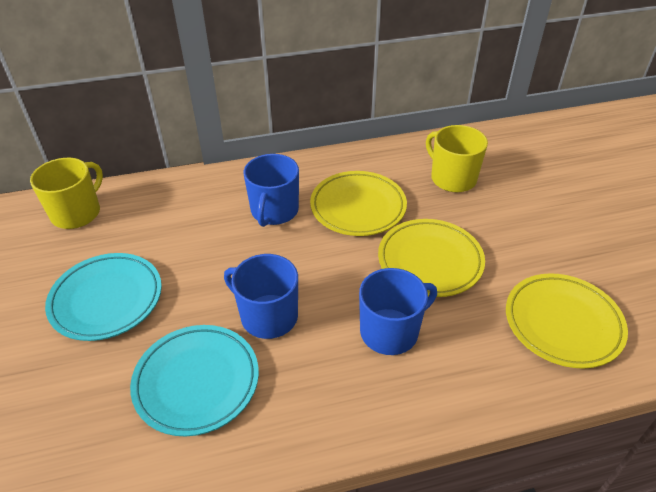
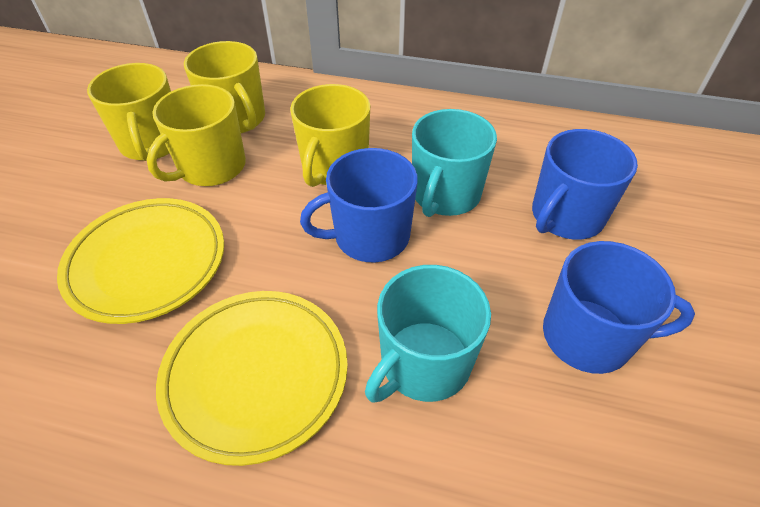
turquoise mug: none = 0 -> [365,265,491,403] [412,109,497,217] = 2
turquoise plate: [45,253,162,341] [130,325,259,437] = 2 -> none = 0
yellow mug: [30,158,103,229] [426,125,488,192] = 2 -> [87,63,171,161] [147,84,246,186] [184,41,265,133] [290,84,370,187] = 4
yellow plate: [310,171,407,236] [378,219,485,297] [506,273,628,369] = 3 -> [57,198,224,324] [156,291,348,466] = 2

